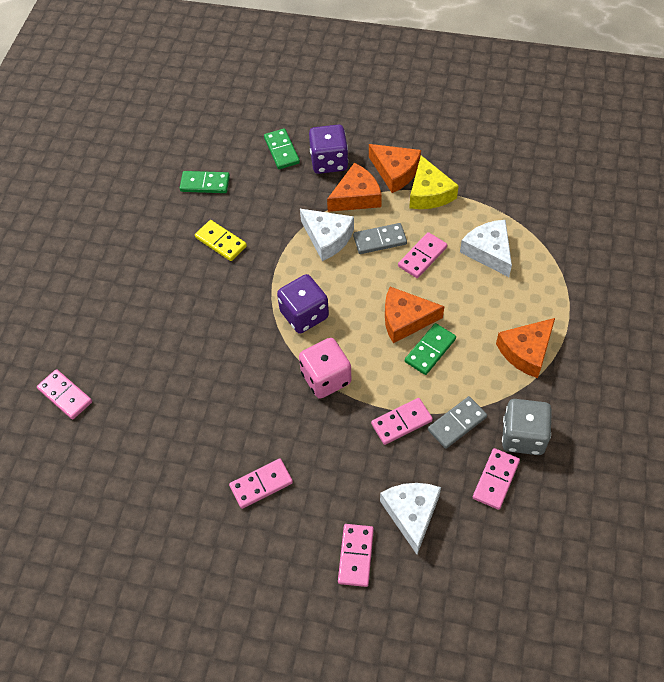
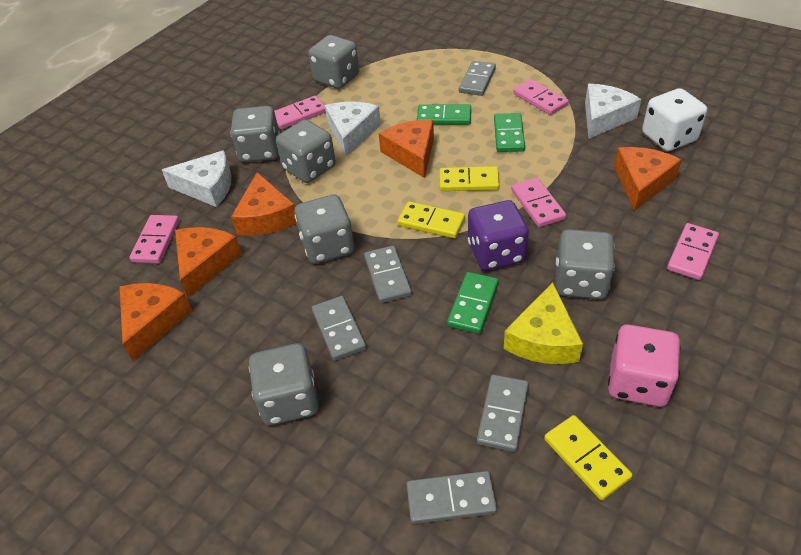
grey dice: [502,399,552,455] = 1 -> [231,106,280,162] [249,343,319,425] [276,120,336,183] [295,194,354,264] [308,35,359,89] [555,229,615,299] = 6
grey domino: [353,223,407,254] [428,396,487,449] = 2 -> [312,296,366,361] [364,246,412,303] [406,471,497,524] [459,61,496,96] [477,375,529,452] = 5
orange cheese: [327,163,382,212] [369,144,421,193] [385,287,444,343] [496,318,555,378] = 4 -> [120,283,192,361] [175,227,242,298] [231,172,297,236] [379,120,434,178] [614,147,682,211] = 5
pink domino: [37,369,92,420] [229,458,293,509] [338,524,374,587] [371,398,433,445] [398,232,447,278] [473,448,520,510] = 6 -> [129,215,179,263] [274,96,326,129] [511,178,566,227] [513,79,569,115] [667,223,719,280] = 5
purple dice: [277,274,329,333] [309,125,348,174] = 2 -> [468,200,529,270] = 1
white dice: none = 0 -> [642,88,707,151] = 1
yellow domino: [195,220,247,261] = 1 -> [397,201,465,238] [439,166,500,191] [544,415,632,500] = 3

